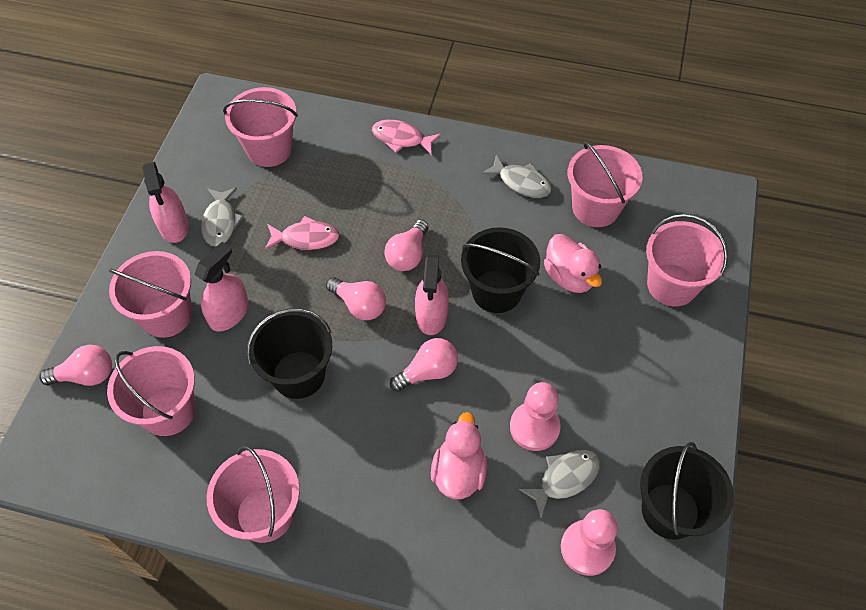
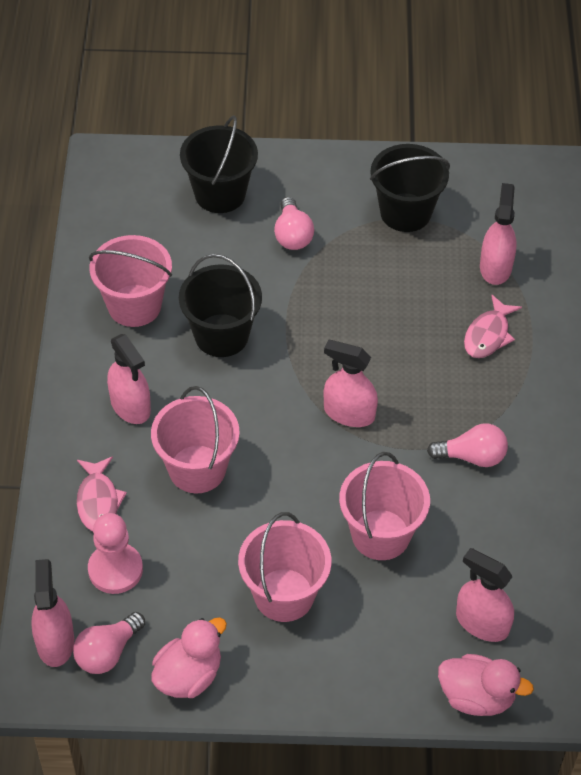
grey fish: [201,188,244,247] [482,155,552,198] [519,450,600,518] = 3 -> none = 0
pink bucket: [107,346,196,436] [108,251,192,338] [207,446,300,543] [223,87,298,167] [568,141,643,227] [646,214,728,306] = 6 -> [89,235,172,327] [151,386,240,493] [238,512,331,622] [339,452,430,560] = 4
pink light bulb: [39,345,112,386] [326,277,386,320] [384,220,428,271] [390,338,458,392] = 4 -> [73,612,145,674] [274,197,314,250] [427,423,508,467] = 3
pink pawn: [510,382,561,451] [561,509,618,576] = 2 -> [88,513,143,594] = 1
pink spray bottle: [142,162,189,243] [194,242,249,332] [415,255,449,335] = 3 -> [31,559,74,667] [107,334,151,424] [324,340,378,427] [456,548,514,642] [480,183,517,285] = 5

